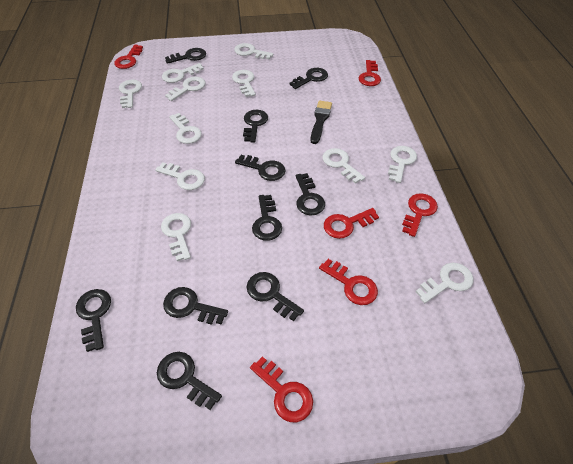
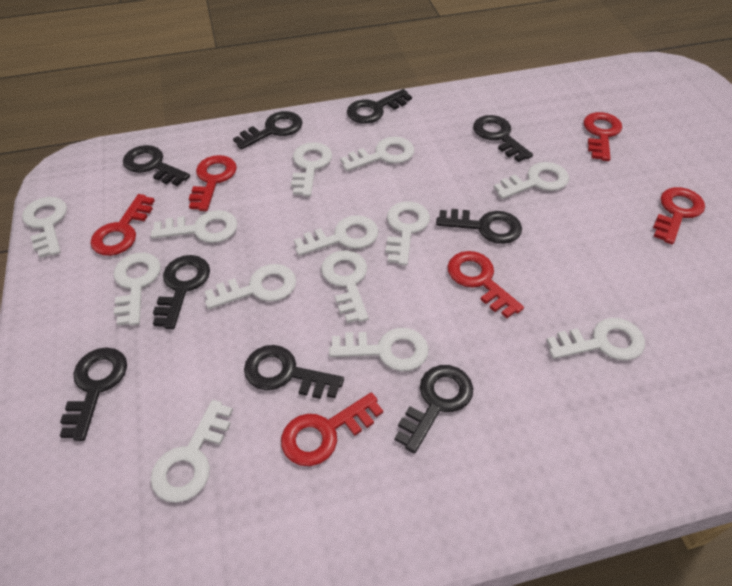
black brush: [310,101,332,144] = 1 -> none = 0
black key: [76,289,111,352] [157,352,222,410] [163,287,228,325] [165,48,206,64] [235,155,286,181] [243,110,268,143] [247,272,304,321] [252,195,282,241] [289,68,328,89] [295,173,325,216] = 10 -> [60,347,127,441] [123,145,190,186] [153,255,210,329] [233,111,303,150] [244,345,344,399] [347,89,412,124] [395,365,473,454] [436,209,522,244] [473,115,533,162] = 9
white key: [119,80,142,108] [155,162,205,190] [161,213,191,261] [162,63,204,83] [165,77,206,101] [169,113,202,144] [232,70,256,97] [234,43,274,59] [322,148,365,184] [388,146,417,183] [416,263,473,303] = 11 -> [22,197,67,258] [114,253,161,326] [151,210,238,243] [151,400,233,503] [205,264,296,309] [291,142,332,196] [294,215,378,256] [321,250,369,323] [329,328,429,371] [340,137,414,171] [386,201,430,266] [493,162,569,199] [546,318,645,361] = 13

